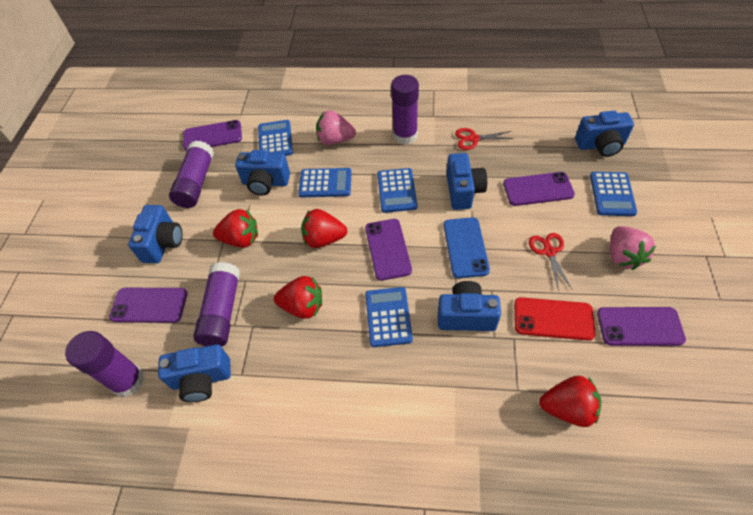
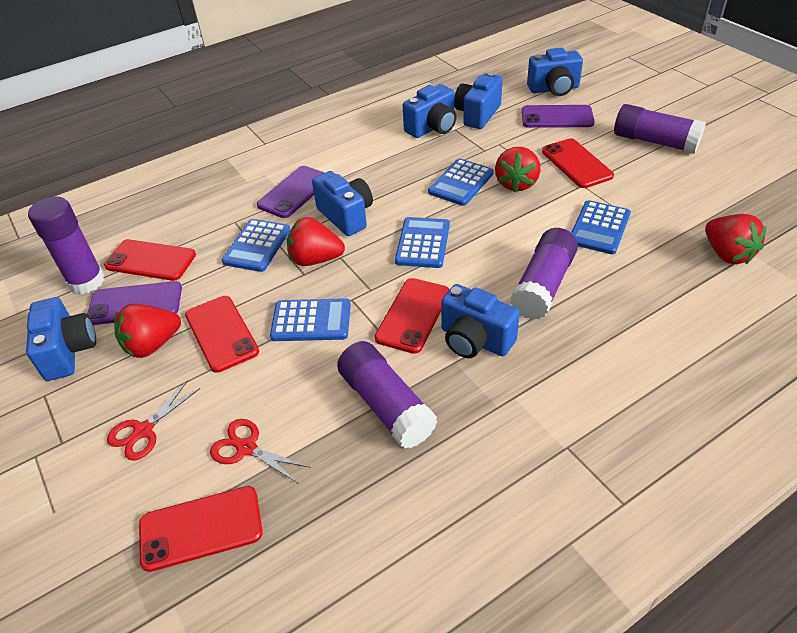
blue phone: [443,217,490,278] = 1 -> none = 0
pink strawberry: [316,110,356,145] [610,226,656,270] = 2 -> none = 0
purple phone: [109,288,188,323] [183,120,242,151] [365,219,412,281] [503,172,575,206] [597,307,686,346] = 5 -> [87,281,182,325] [257,166,325,218] [522,105,595,128] = 3
red phone: [514,297,595,341] = 1 -> [104,239,196,281] [139,486,263,572] [185,296,259,373] [375,278,449,354] [542,138,614,188] = 5

